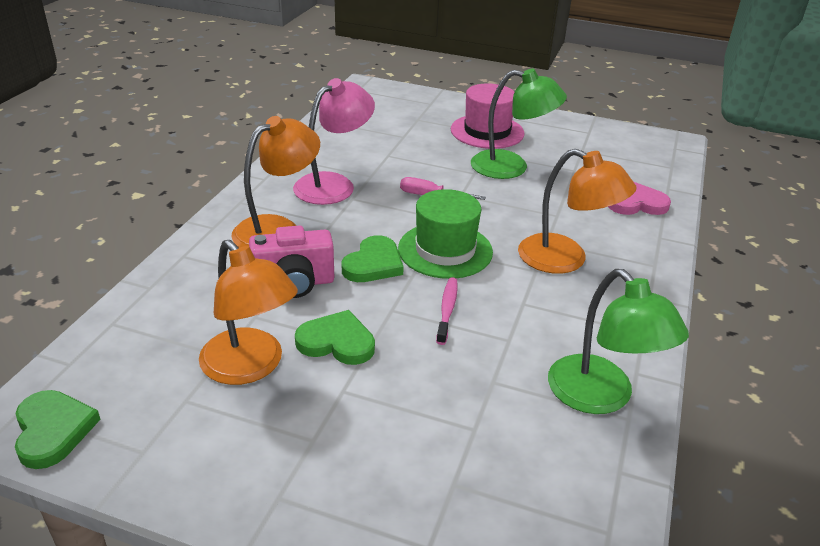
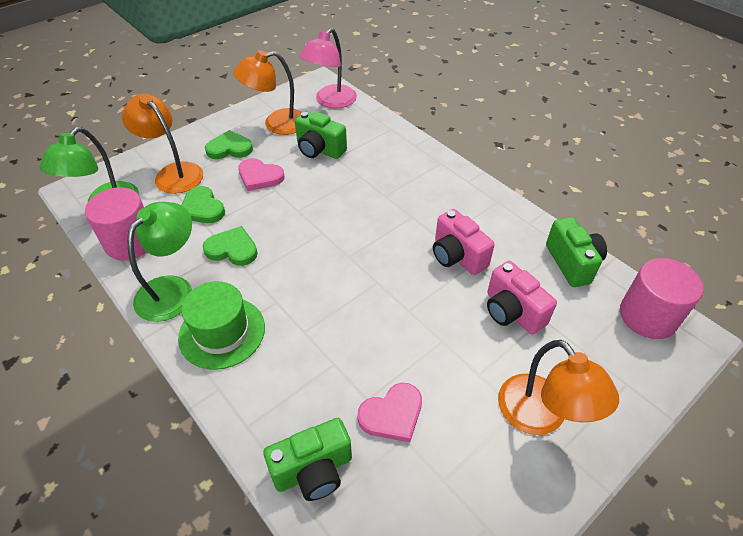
green camera: none = 0 -> [263,418,352,501] [295,111,347,159] [546,217,607,287] = 3
pink camera: [249,226,334,298] = 1 -> [433,209,495,275] [487,261,557,335] = 2
pink cylinder: none = 0 -> [85,187,147,260] [620,258,703,339] = 2
pink hat: [451,83,525,149] = 1 -> none = 0
pink heart: [608,182,671,215] = 1 -> [238,158,285,191] [357,383,422,442] = 2
pink screwdriver: [400,177,486,200] = 1 -> none = 0
pink toothbrush: [436,277,458,345] = 1 -> none = 0

